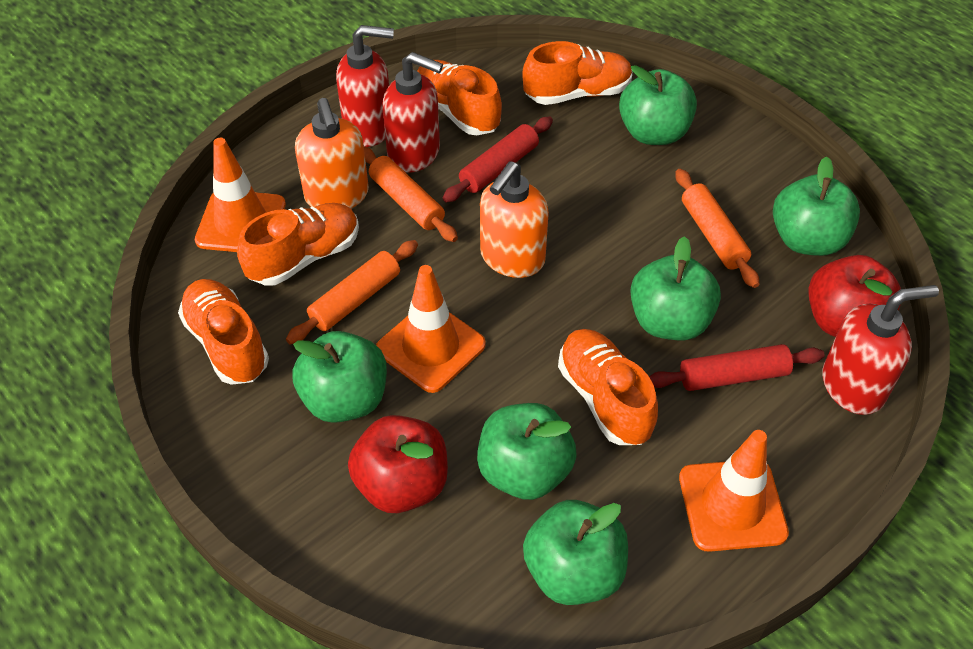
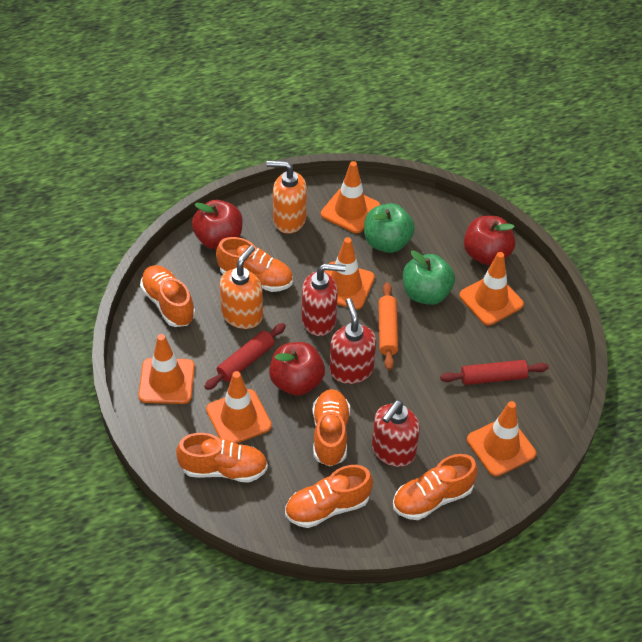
green apple: [292,331,387,423] [477,403,577,500] [523,500,628,605] [619,65,697,145] [630,236,721,340] [773,156,860,256] = 6 -> [364,203,415,253] [403,251,455,305] = 2
orange rolling pin: [286,240,418,344] [364,146,458,242] [675,169,759,288] = 3 -> [378,282,398,370] = 1
orange shoe: [178,279,269,385] [237,203,359,286] [417,60,502,135] [522,41,632,105] [558,329,658,445] = 5 -> [140,265,195,327] [176,433,268,483] [216,237,293,292] [285,465,373,528] [312,389,350,467] [393,454,478,520] = 6
orange traffic cone: [195,138,286,252] [376,265,486,393] [679,430,789,552] = 3 -> [138,334,195,404] [206,371,272,443] [321,161,380,233] [325,237,375,310] [459,252,524,326] [467,401,536,476] = 6
red apple: [348,415,448,513] [808,255,901,337] = 2 -> [192,200,243,249] [269,342,325,396] [464,216,515,265] = 3

